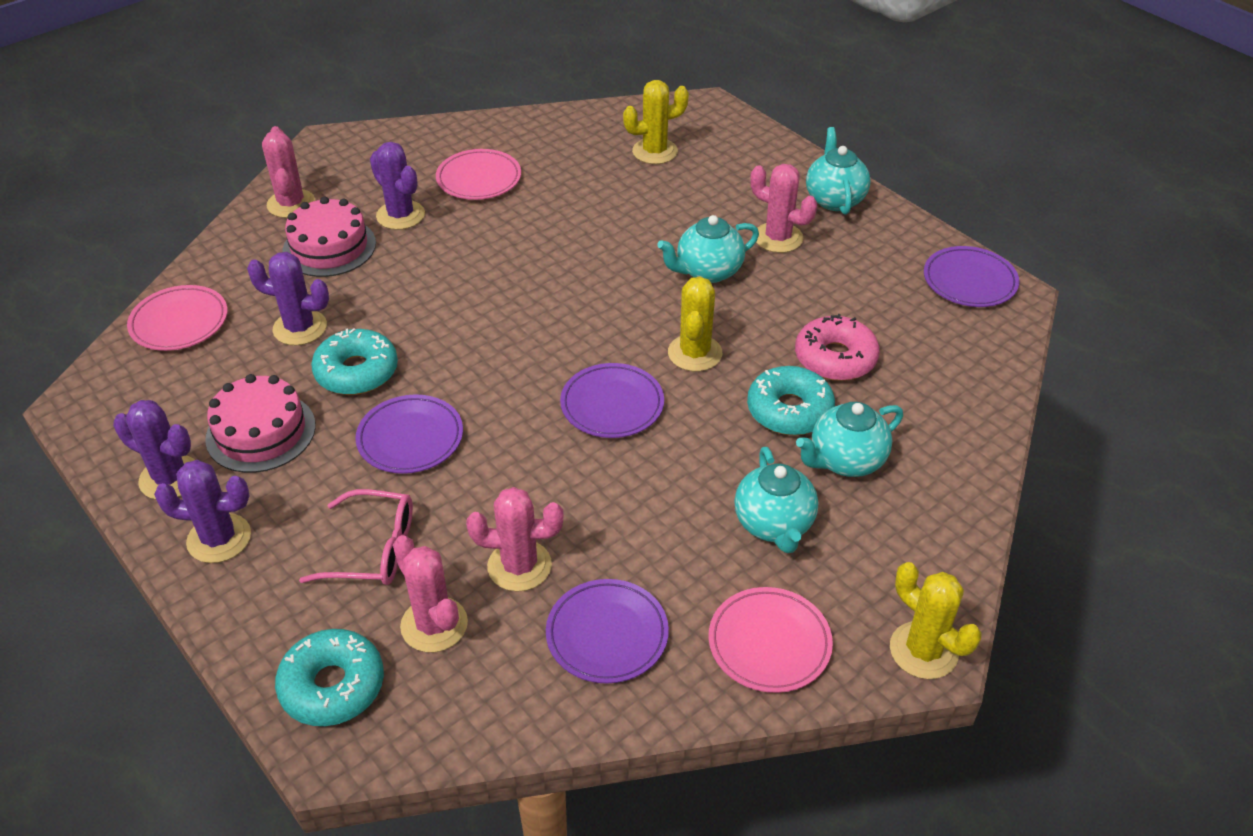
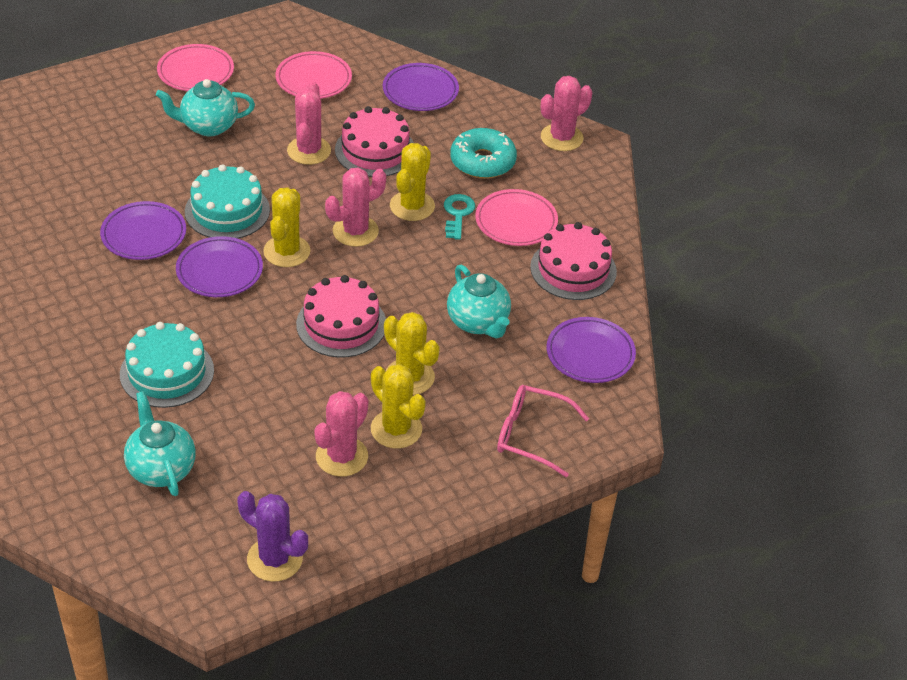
pink cake: [205,374,316,473] [283,197,376,277] = 2 -> [296,275,386,358] [335,106,414,177] [530,222,617,300] = 3
pink donut: [795,313,880,381] = 1 -> none = 0
purple cactus: [113,400,195,500] [154,460,251,563] [247,252,329,346] [370,142,425,230] = 4 -> [237,491,308,582] = 1
turquoise cake: none = 0 -> [120,322,214,408] [185,165,270,239] = 2
turquoise donut: [275,629,384,726] [311,328,398,395] [747,366,835,435] = 3 -> [450,128,517,179] = 1
turquoise key: none = 0 -> [444,194,475,240] = 1
turquoise teapot: [657,215,759,283] [734,447,818,553] [796,402,903,477] [806,127,871,215] = 4 -> [124,391,196,496] [156,79,255,136] [447,264,511,338] = 3
yellow cactus: [623,80,689,164] [668,277,723,372] [890,562,981,679] = 3 -> [263,187,311,267] [371,364,426,448] [384,312,440,395] [390,143,435,221] = 4

